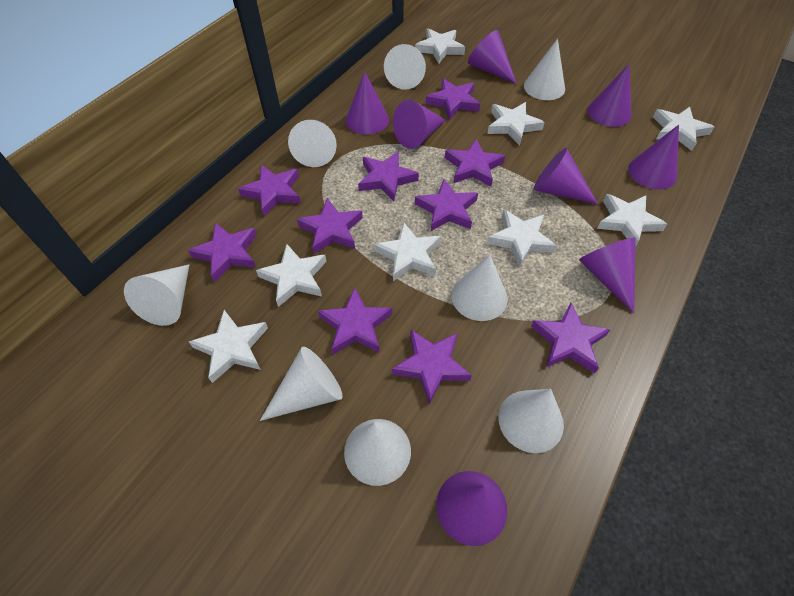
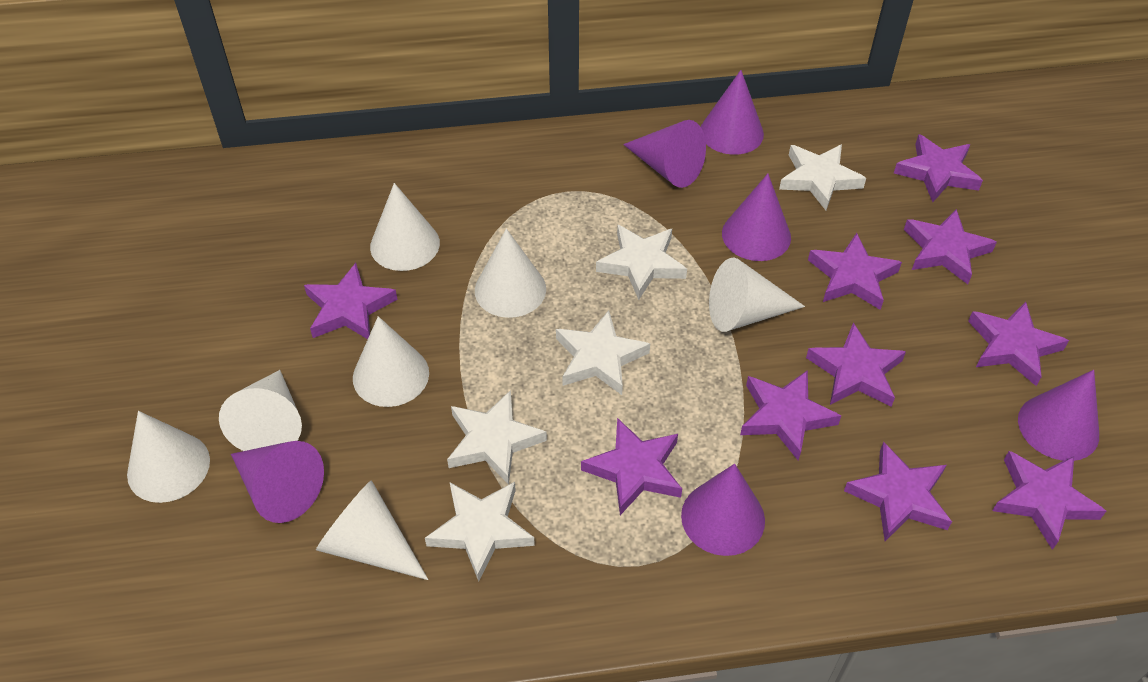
purple cone: [346,71,389,135] [393,100,446,149] [436,471,507,546] [468,30,517,84] [533,148,598,204] [579,237,636,314] [588,64,632,127] [628,125,679,190] = 8 -> [231,441,324,523] [623,120,706,188] [681,464,765,556] [701,70,764,155] [722,174,791,261] [1018,370,1099,461] = 6
white cone: [124,265,189,326] [260,347,343,421] [288,120,337,167] [344,419,411,486] [384,44,426,90] [451,255,508,321] [498,389,564,453] [524,39,565,100] = 8 -> [127,411,210,503] [219,370,302,451] [316,480,428,580] [353,316,429,407] [370,183,440,271] [475,229,546,318] [709,258,805,332] = 7
white star: [189,310,268,383] [256,244,327,307] [374,222,441,281] [415,28,465,63] [487,102,545,145] [487,210,557,267] [597,194,667,247] [653,107,714,151] = 8 -> [425,482,535,581] [447,390,547,485] [556,310,650,395] [596,225,687,300] [779,144,866,210] = 5

